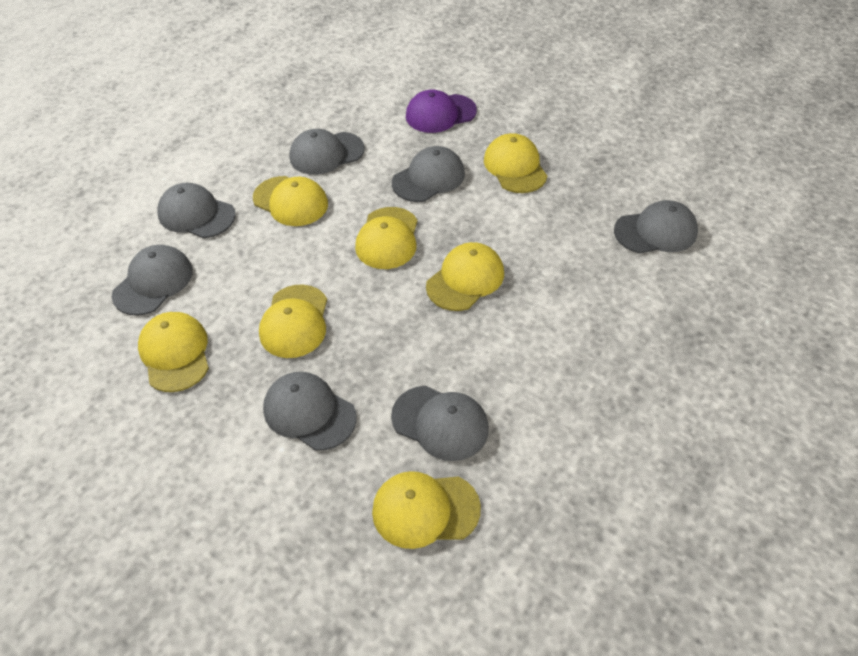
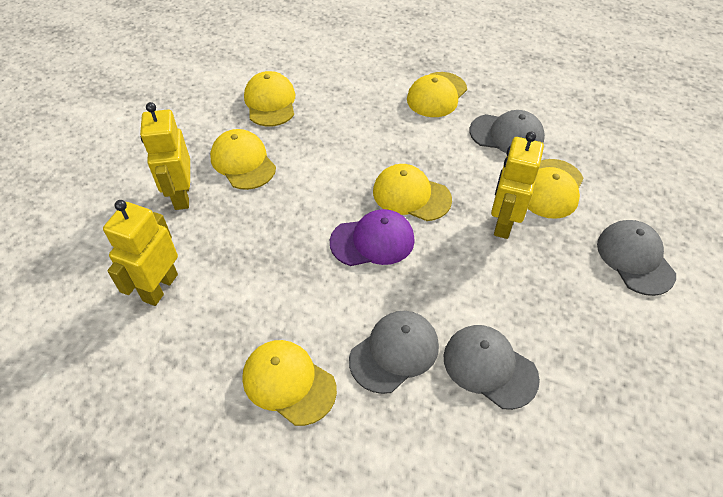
grey cap: [112,245,193,316] [157,183,236,238] [263,372,357,451] [289,129,365,175] [391,386,489,461] [392,146,465,202] [614,200,698,254] = 7 -> [349,311,439,394] [443,325,540,410] [470,110,545,153] [597,220,676,296] = 4
yellow cap: [138,312,209,392] [253,176,328,226] [259,285,327,358] [355,207,418,269] [372,471,481,549] [426,242,504,311] [484,133,547,193] = 7 -> [210,129,276,190] [242,340,337,426] [244,71,295,126] [373,164,452,221] [407,72,467,117] [528,159,584,219] = 6
yellow robot: none = 0 -> [103,200,178,306] [140,102,190,210] [491,132,544,239] = 3

